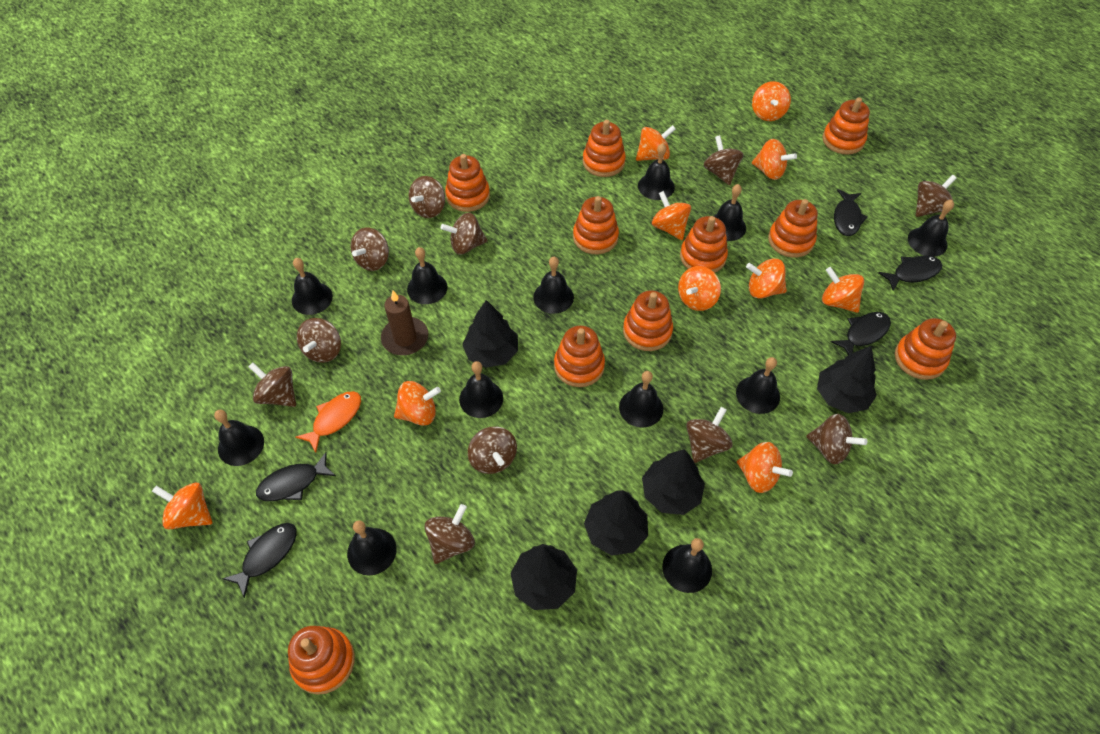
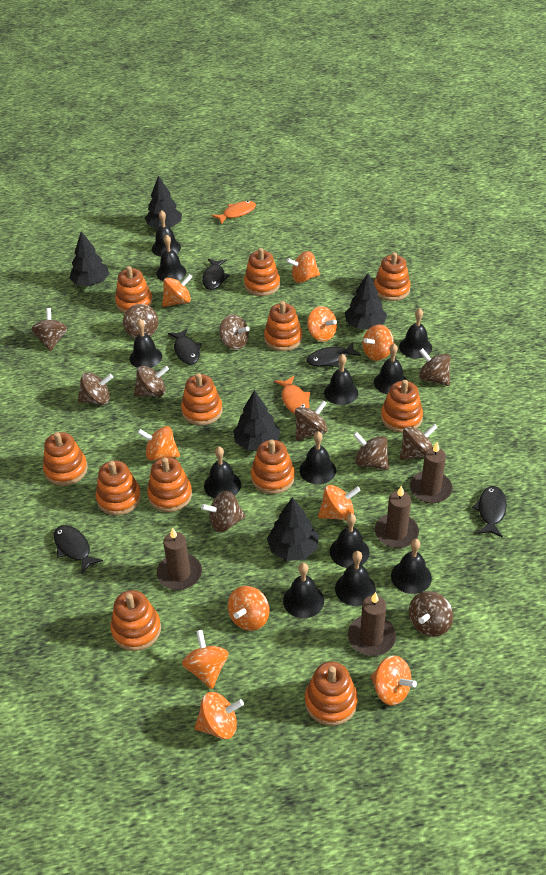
brown candle: [381,290,428,355] = 1 -> [157,527,202,590] [348,592,396,656] [375,485,419,548] [410,442,453,503] = 4
orange fish: [296,391,361,453] = 1 -> [212,201,256,224] [274,376,310,414] = 2
orange stacking toy: [288,626,355,695] [445,154,490,212] [554,326,605,387] [573,196,619,254] [583,120,626,177] [623,291,673,351] [680,216,728,273] [768,199,818,258] [823,97,870,155] [895,318,956,380] = 10 -> [43,432,88,486] [96,461,141,515] [110,590,161,651] [115,266,153,313] [147,457,192,512] [181,373,223,425] [244,248,280,296] [251,440,295,494] [264,301,302,351] [305,662,358,726] [374,252,411,301] [381,380,423,433] = 12

